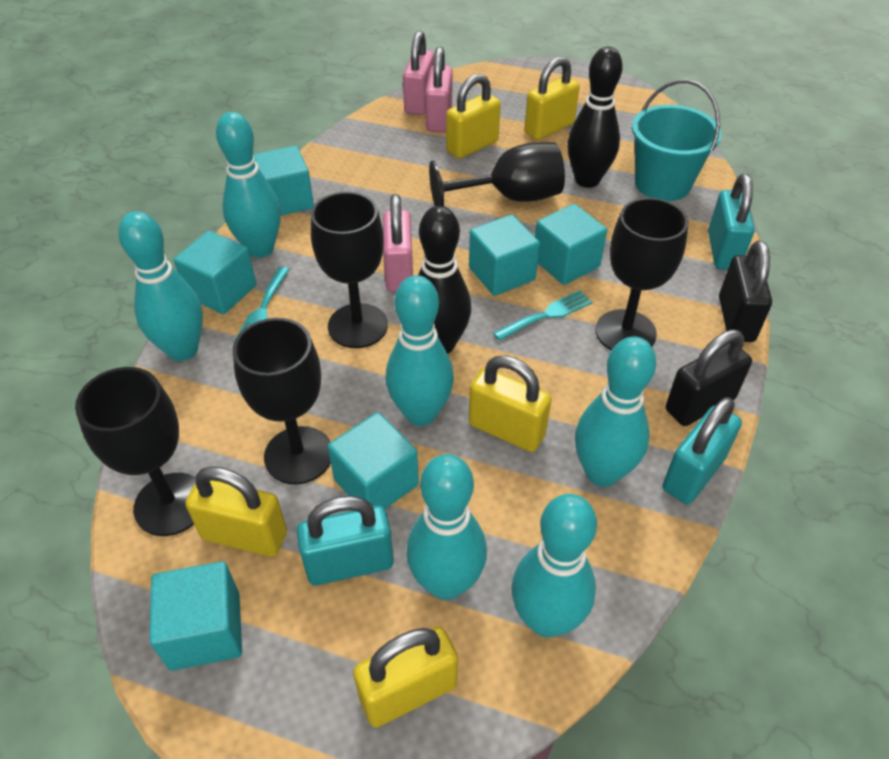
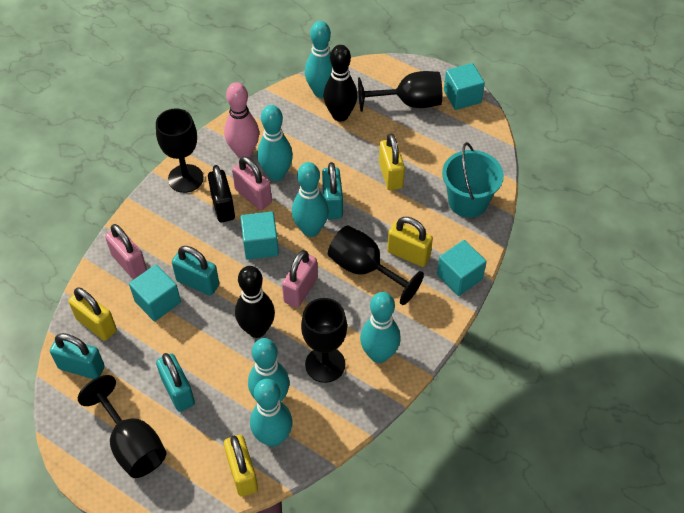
black padlock: [666,330,752,426] [719,241,772,342] = 2 -> [208,165,235,222] = 1
pink bowling pin: none = 0 -> [224,82,259,158] = 1
turquoise cube: [150,561,242,671] [174,231,256,314] [253,146,314,216] [328,412,419,509] [469,214,540,296] [535,204,607,285] = 6 -> [129,264,181,322] [241,211,279,260] [437,240,487,296] [444,63,485,110] = 4
turquoise fork: [234,267,290,341] [493,290,592,341] = 2 -> none = 0
turquoise padlock: [297,496,394,586] [662,397,742,504] [708,174,755,270] = 3 -> [50,333,105,379] [156,353,195,412] [172,246,219,296] [322,162,343,220] = 4
yellow padlock: [185,466,287,557] [353,626,458,727] [446,74,501,159] [469,355,552,452] [524,57,580,140] = 5 -> [68,287,117,341] [224,435,258,497] [379,133,405,190] [387,217,433,267] = 4

